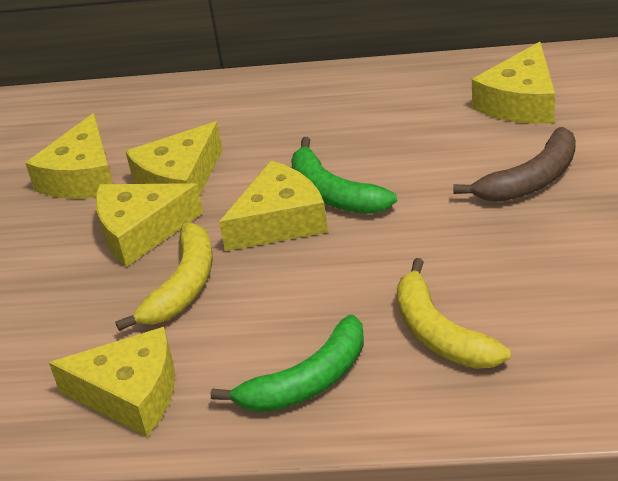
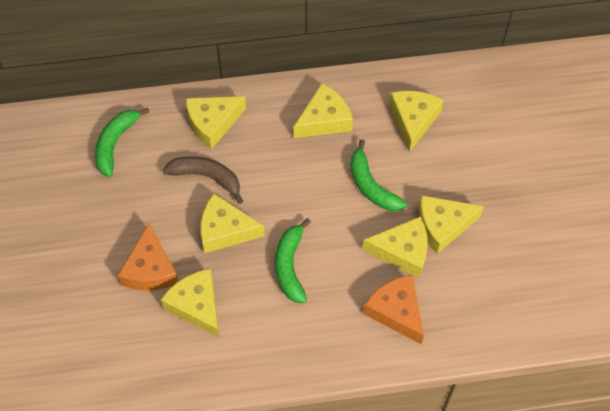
green banana: [211,315,364,412] [291,137,397,214] = 2 -> [95,108,149,177] [275,218,311,303] [350,139,407,211] = 3
orange cheese: none = 0 -> [118,224,178,291] [363,275,424,344] = 2
yellow banana: [115,223,213,331] [397,258,511,369] = 2 -> none = 0
yellow cheese: [25,113,113,199] [49,327,175,437] [96,183,203,267] [125,121,223,196] [219,161,328,251] [472,42,555,124] = 6 -> [161,269,219,338] [186,96,246,149] [200,194,265,253] [294,83,353,138] [362,216,428,278] [389,91,444,152] [419,195,484,254] = 7

